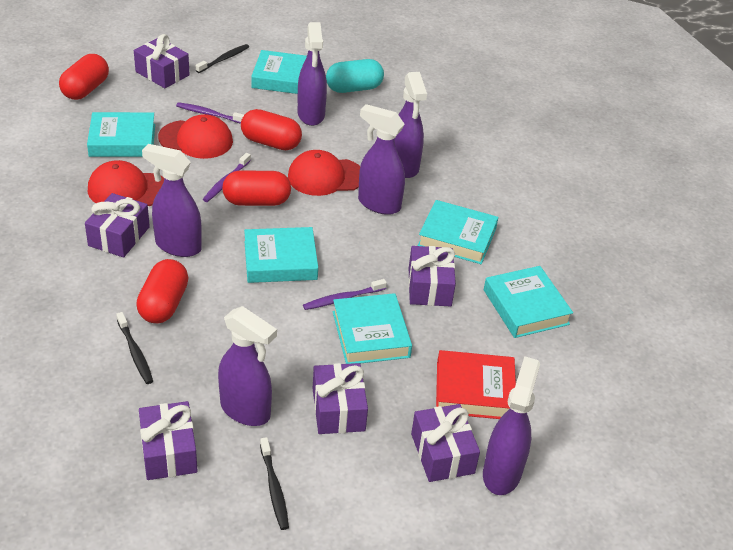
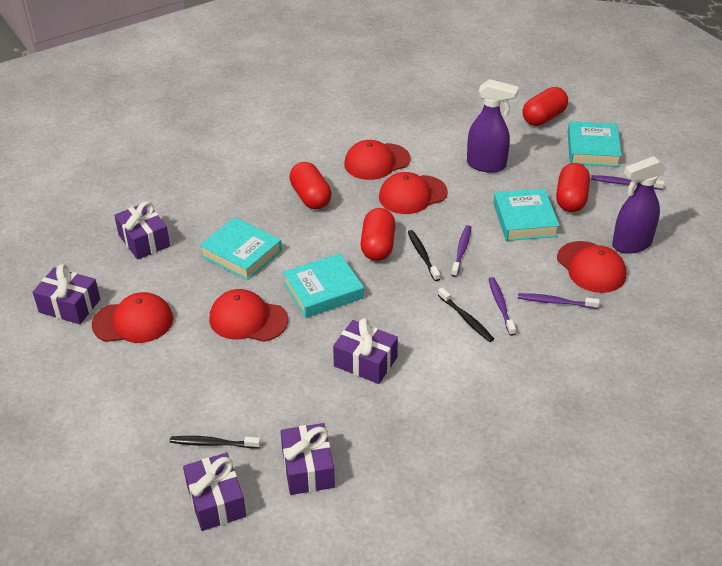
purple gift: [85,193,150,257] [134,34,190,88] [139,401,198,480] [313,363,368,434] [409,246,456,306] [411,404,480,482] = 6 -> [33,264,100,324] [114,201,170,260] [183,453,246,531] [280,423,335,495] [333,318,398,384] = 5
purple spray bottle: [142,144,202,257] [218,306,277,426] [298,22,327,126] [358,104,405,215] [395,72,427,178] [483,356,540,495] = 6 -> [467,79,519,173] [612,156,667,254] = 2
purple toothbrush: [176,102,244,124] [203,153,251,202] [303,279,387,310] = 3 -> [451,225,471,277] [489,277,516,336] [518,293,600,309] [591,175,664,190] = 4
red book: [436,350,516,419] = 1 -> none = 0
red cap: [88,160,164,206] [158,114,233,159] [288,150,360,196] = 3 -> [92,292,173,343] [210,289,288,342] [344,140,410,180] [379,172,448,214] [557,241,626,293] = 5
turquoise book: [87,112,155,157] [244,227,318,283] [251,50,307,94] [333,293,412,364] [417,200,498,264] [484,266,573,338] = 6 -> [199,217,282,281] [283,253,364,318] [494,188,560,241] [568,121,622,167] = 4
turquoise capsule: [326,59,384,93] = 1 -> none = 0

